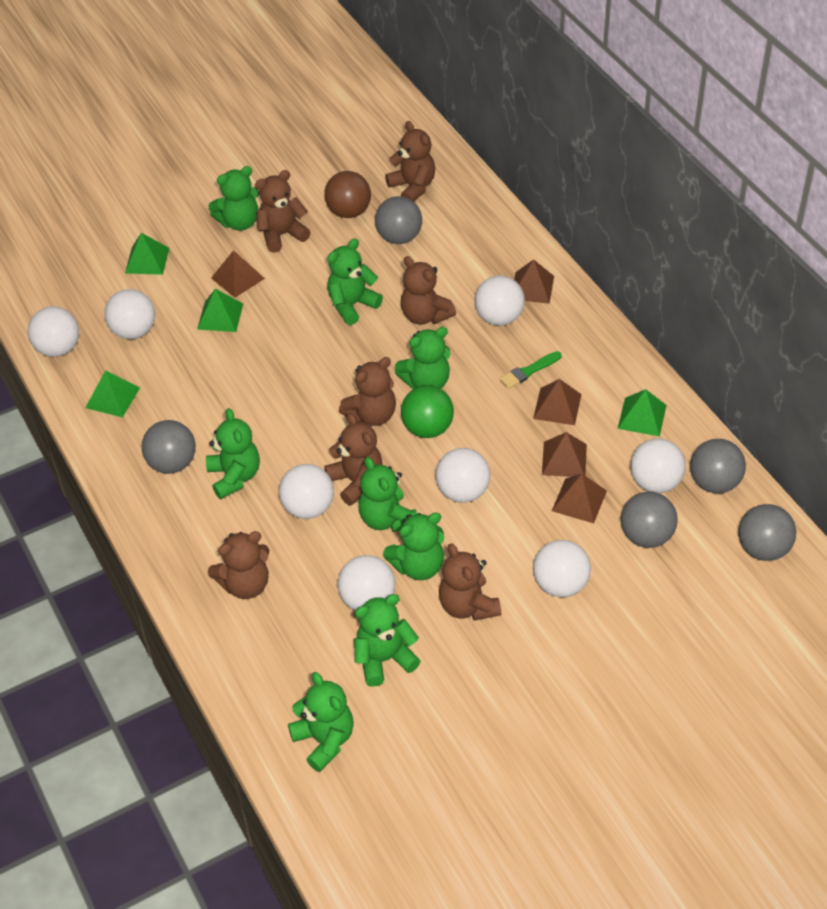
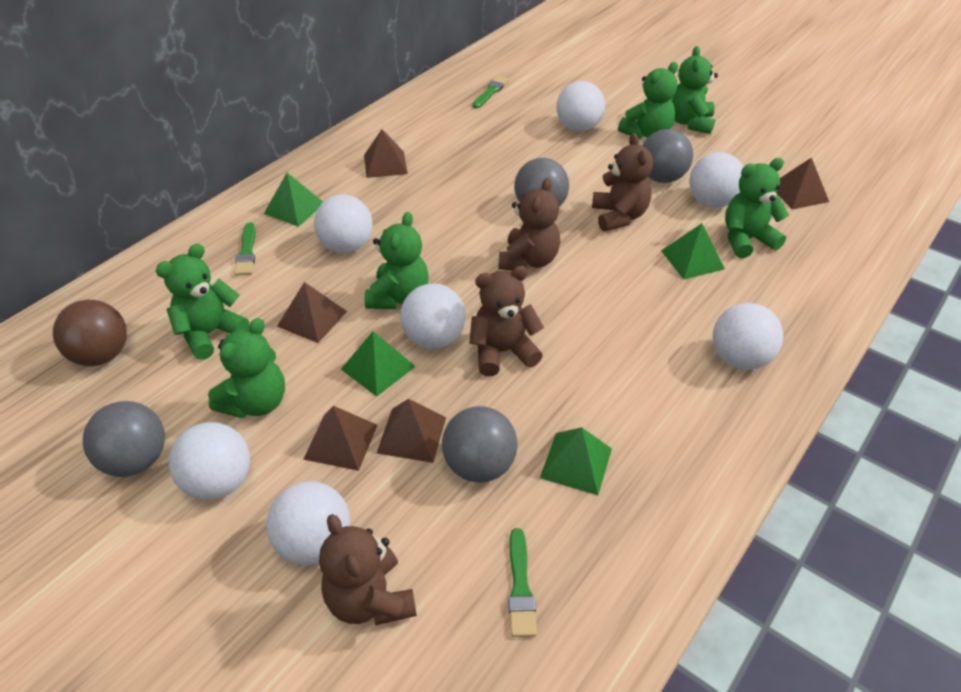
brown teddy bear: [208,531,270,599] [255,170,311,253] [324,413,383,506] [339,357,396,426] [385,121,435,202] [401,256,456,325] [439,543,501,621] = 7 -> [319,514,417,625] [469,266,544,376] [499,178,560,270] [592,133,653,231] = 4
green ball: [401,385,454,438] = 1 -> none = 0
green brush: [499,351,562,389] = 1 -> [234,222,256,276] [472,76,509,108] [508,528,537,637] = 3
green teddy bear: [206,408,260,499] [208,166,259,231] [288,672,354,772] [327,238,383,325] [354,594,420,687] [358,457,417,532] [383,512,444,580] [395,327,451,389] = 8 -> [156,244,249,360] [208,318,285,418] [365,212,429,309] [618,62,678,139] [672,46,718,134] [725,158,789,258] = 6
grey ball: [142,420,196,474] [375,196,422,244] [621,491,678,548] [690,439,746,493] [738,504,796,561] = 5 -> [83,401,165,477] [442,406,518,483] [514,158,569,207] [642,129,693,183] = 4
white ball: [28,307,79,357] [104,289,155,339] [279,464,334,519] [338,555,395,611] [436,448,490,503] [475,275,525,326] [533,540,591,597] [630,438,686,493] = 8 -> [169,422,250,500] [266,481,350,566] [314,195,373,253] [400,283,466,349] [557,81,605,131] [689,152,743,208] [713,303,783,370] = 7

